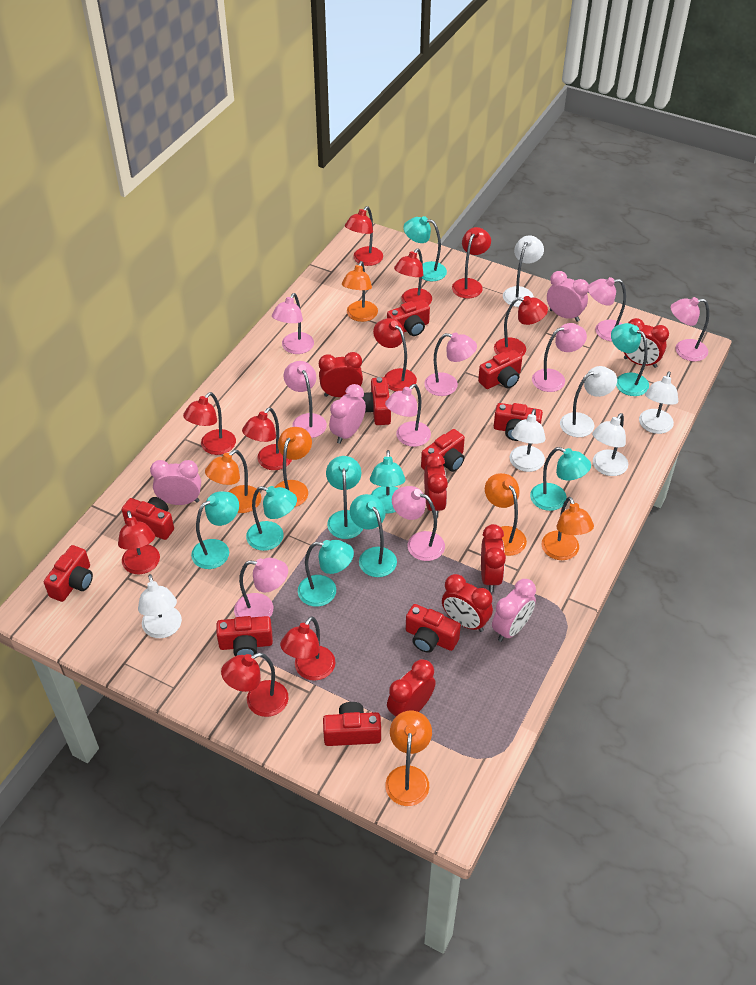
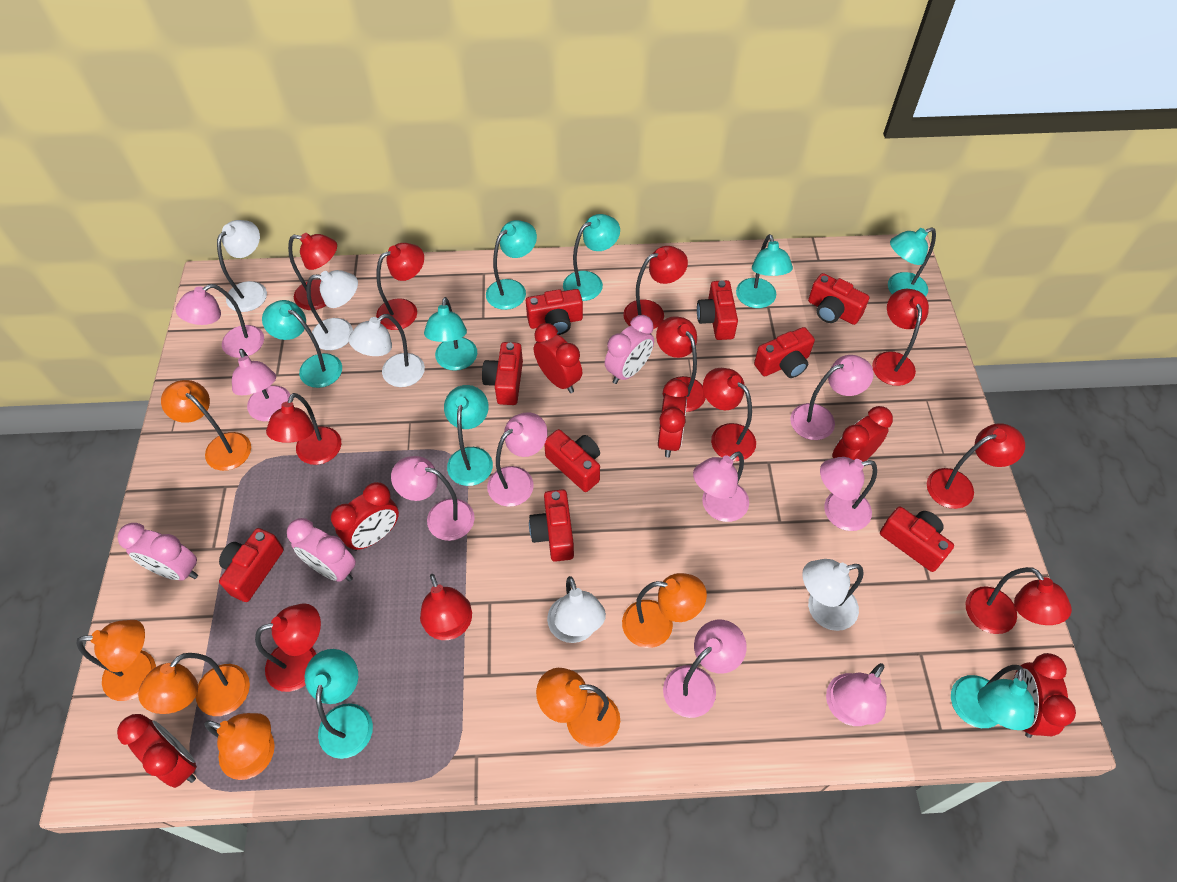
pink clock: [150,460,201,505] [329,384,366,444] [492,579,536,642] [547,271,589,322] = 4 -> [117,523,198,580] [287,518,356,582] [605,315,654,384] = 3
red camera: [44,545,93,602] [122,497,174,540] [216,616,273,656] [323,702,381,746] [362,377,391,425] [387,300,430,336] [406,604,461,653] [421,429,465,472] [478,349,522,389] [494,403,543,441] = 10 -> [219,528,284,602] [482,342,523,405] [526,289,583,335] [529,489,574,562] [544,429,600,492] [697,280,738,340] [754,327,815,378] [808,273,870,325] [880,507,954,572] = 9
red lamp: [118,511,160,574] [183,392,236,455] [221,653,289,717] [242,407,292,470] [280,616,336,681] [345,206,383,266] [373,318,417,391] [394,248,432,305] [452,227,491,298] [494,296,548,356] = 10 -> [255,603,321,692] [266,393,341,465] [288,233,337,310] [376,243,424,330] [420,574,472,640] [623,246,688,329] [656,316,706,412] [703,368,756,461] [872,289,929,386] [927,423,1025,509] [966,567,1072,634] = 11
white lamp: [138,574,182,638] [503,235,544,307] [509,409,545,472] [560,366,617,437] [592,413,628,476] [639,371,678,434] = 6 -> [217,220,267,312] [306,270,358,350] [349,314,425,387] [547,576,606,643] [802,559,864,631] = 5

